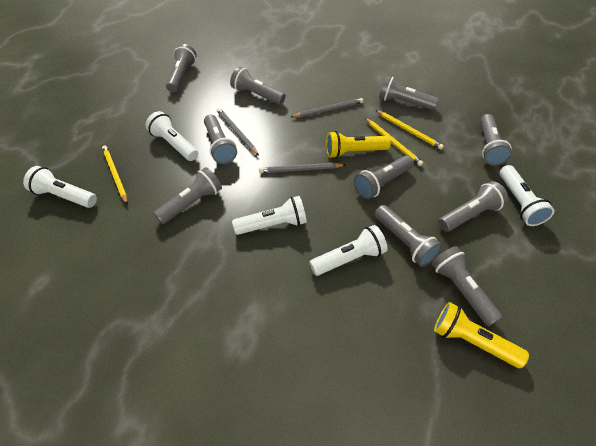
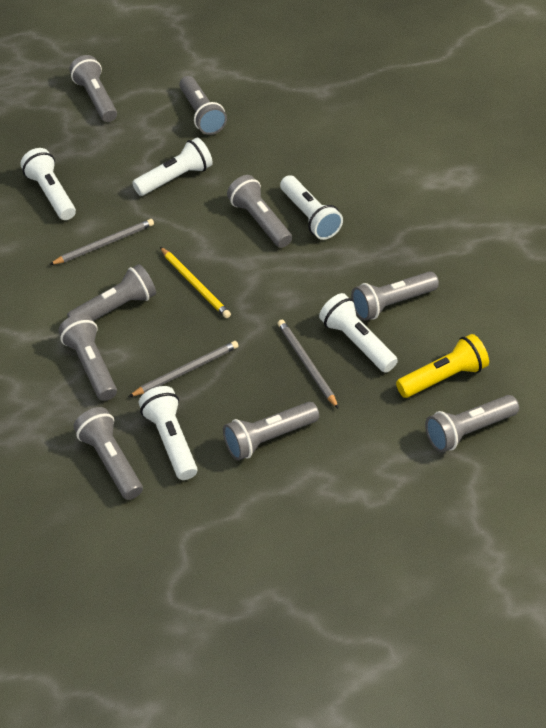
grey flashlight: [154,167,222,224] [166,44,197,92] [204,115,237,164] [230,67,286,105] [354,156,414,199] [375,205,442,267] [379,76,439,110] [431,246,503,326] [438,181,508,232] [480,114,512,166] = 10 -> [59,314,117,401] [67,264,156,321] [69,55,117,122] [73,407,143,500] [179,76,227,135] [223,402,319,461] [227,175,292,248] [351,271,439,321] [425,395,519,452] = 9
yellow flashlight: [326,131,391,158] [434,302,529,368] = 2 -> [396,334,489,398] = 1
yellow pencil: [102,145,128,204] [365,118,423,166] [376,110,444,150] = 3 -> [160,247,231,318] = 1

